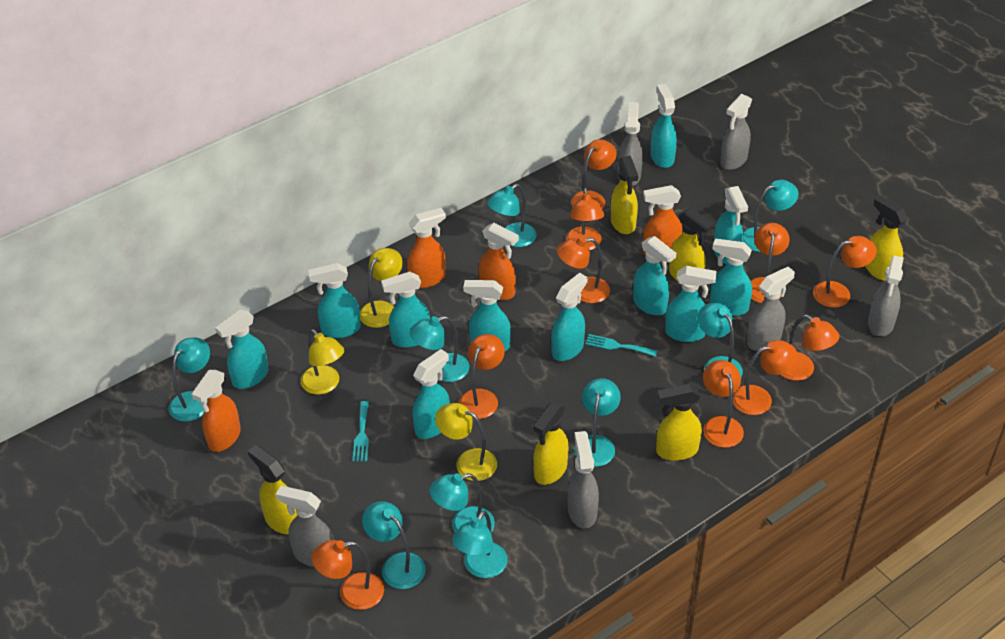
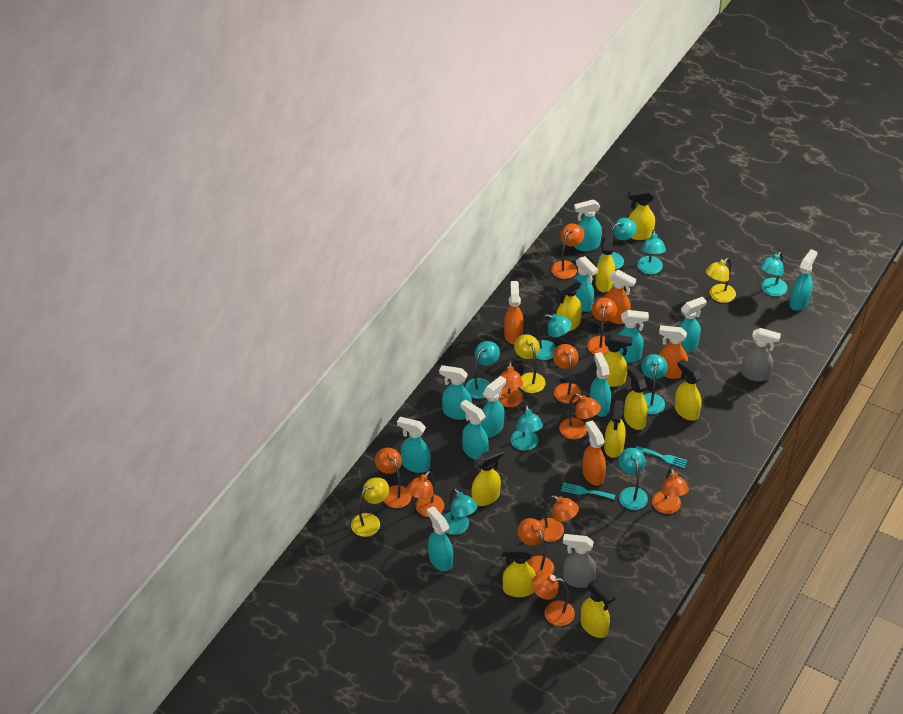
grey spray bottle: [275,486,334,567] [568,431,599,528] [618,102,643,186] [720,94,752,170] [747,266,795,351] [868,256,904,336] = 6 -> [563,534,596,588] [741,328,781,382] = 2
orange lamp: [311,540,384,610] [459,334,505,419] [557,237,610,303] [566,188,604,250] [571,139,617,209] [703,360,744,448] [733,340,798,415] [751,223,790,303] [780,315,839,381] [813,236,877,308] = 10 -> [375,447,412,508] [407,471,444,517] [498,362,523,407] [518,518,554,575] [532,573,575,626] [540,495,579,542] [551,224,584,279] [553,344,582,404] [559,393,601,439] [587,297,617,355] [652,468,689,514] = 11
yellow spray bottle: [248,445,297,534] [533,402,568,485] [611,156,638,234] [656,384,702,461] [669,208,714,281] [865,196,907,281] = 6 -> [472,446,504,506] [502,545,536,597] [556,278,582,332] [581,580,615,638] [596,230,615,292] [603,334,633,387] [604,400,626,458] [624,366,648,430] [628,189,655,240] [674,359,702,421] = 10

